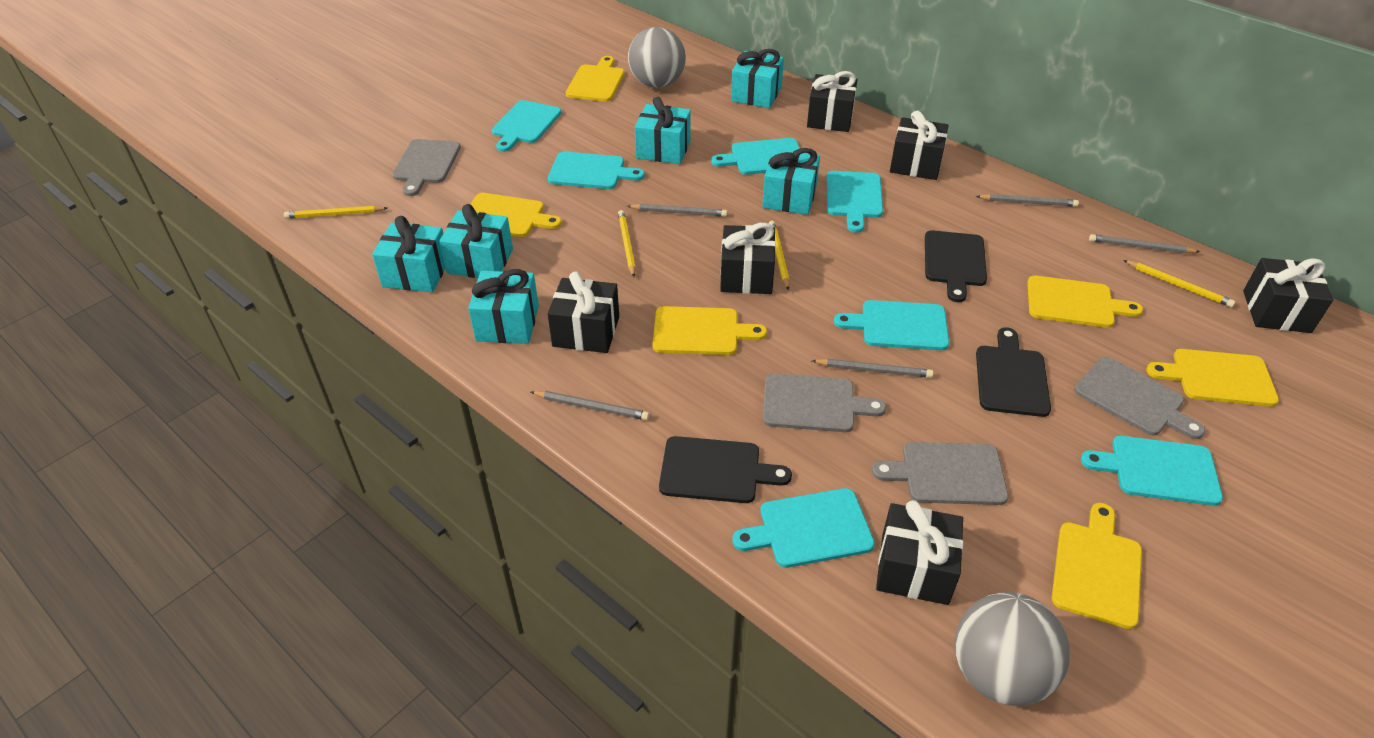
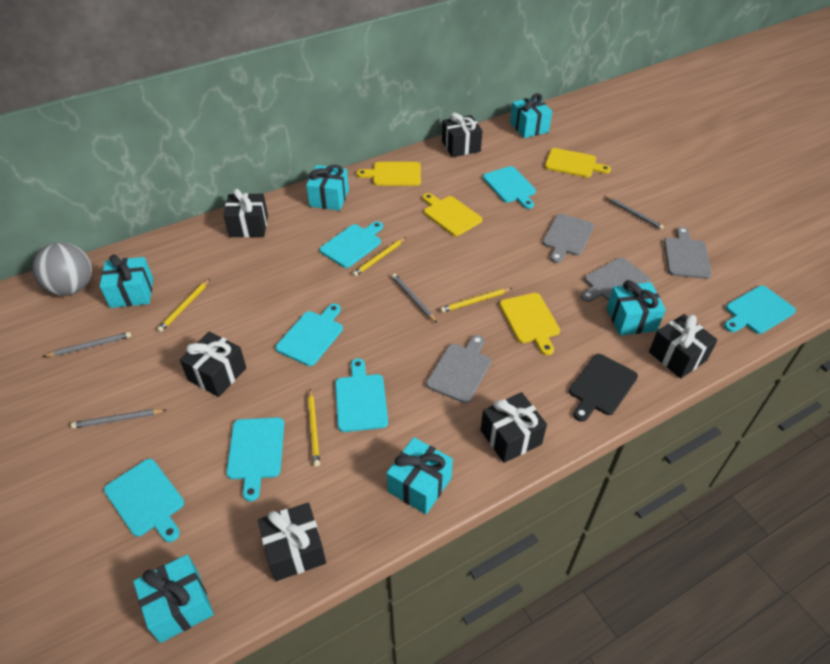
black cutting board: [659,436,792,503] [925,230,987,302] [976,328,1051,417] = 3 -> [569,354,638,422] = 1
grey ball: [628,27,686,88] [955,592,1070,706] = 2 -> [32,242,92,296] = 1
grey pencil: [531,391,649,420] [627,204,727,217] [812,359,933,378] [976,194,1079,207] [1089,234,1200,253] = 5 -> [43,332,131,357] [71,409,166,429] [392,274,437,323] [604,196,664,230] = 4
yellow cutting board: [471,193,562,237] [566,56,625,102] [653,306,767,355] [1027,275,1143,328] [1052,503,1142,629] [1146,349,1279,407] = 6 -> [357,162,421,186] [423,193,482,236] [500,293,560,355] [545,148,611,178] = 4

